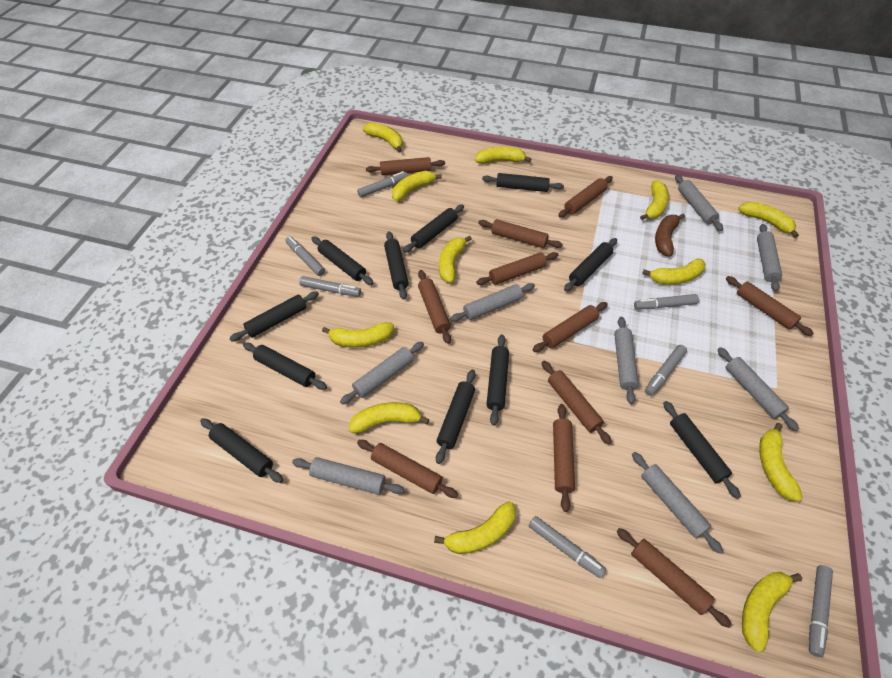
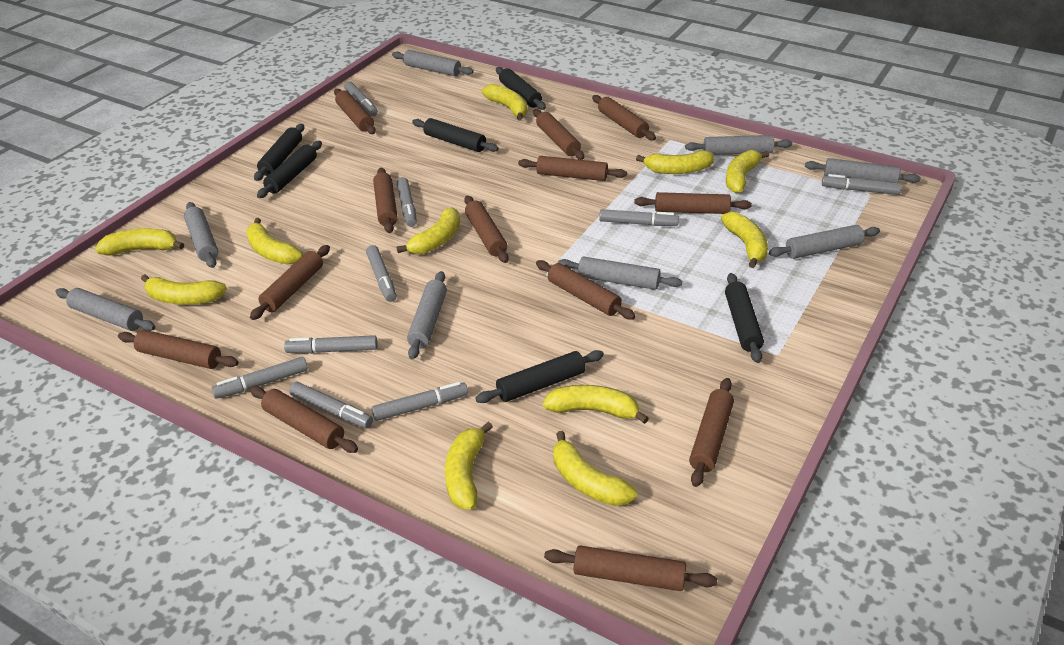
black rolling pin: [200,418,283,483] [229,291,319,342] [243,342,327,390] [311,236,373,285] [384,231,409,300] [403,205,464,253] [436,370,475,464] [482,173,564,192] [486,334,509,425] [564,238,617,291] [663,401,741,499] = 11 -> [254,124,304,181] [257,141,322,198] [412,118,499,152] [475,350,604,403] [496,67,546,110] [725,273,764,363] = 6
brown banana: [655,214,685,256] = 1 -> none = 0
brown rolling pin: [357,440,458,498] [366,157,445,175] [418,270,451,344] [476,252,558,285] [478,219,563,248] [533,302,608,352] [542,361,612,445] [553,404,575,512] [558,176,613,217] [617,528,732,628] [726,276,814,336] = 11 -> [118,330,238,369] [250,245,330,320] [250,386,358,453] [334,89,376,134] [373,168,398,233] [464,196,509,263] [518,156,627,181] [533,109,584,160] [536,260,636,319] [544,545,717,591] [592,95,656,140] [634,192,752,214] [689,378,734,487] = 13
grey marker: [285,236,325,276] [299,276,361,297] [357,171,408,197] [529,516,606,578] [634,294,699,309] [645,345,687,396] [809,565,833,657] = 7 -> [211,357,308,399] [284,335,377,354] [289,382,373,428] [344,82,378,116] [366,245,397,302] [371,382,468,421] [397,177,417,227] [599,209,679,226] [822,174,901,195] = 9
yellow banana: [322,322,394,348] [349,402,429,433] [363,123,403,153] [392,171,442,201] [434,501,516,554] [439,235,472,283] [475,147,532,164] [640,180,669,220] [642,258,706,285] [738,202,799,238] [742,572,802,652] [759,423,803,501] = 12 -> [95,228,184,256] [141,274,227,305] [246,218,303,264] [397,207,460,254] [445,422,493,510] [482,84,528,121] [543,385,649,424] [554,431,637,506] [636,150,714,174] [721,212,768,268] [726,150,769,193] = 11

